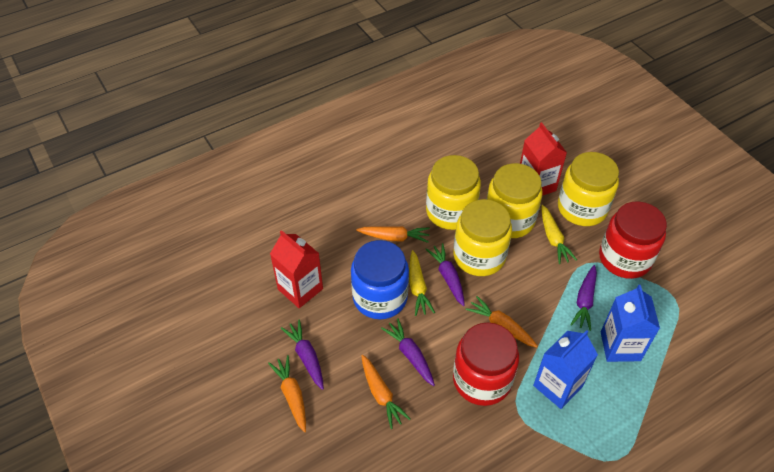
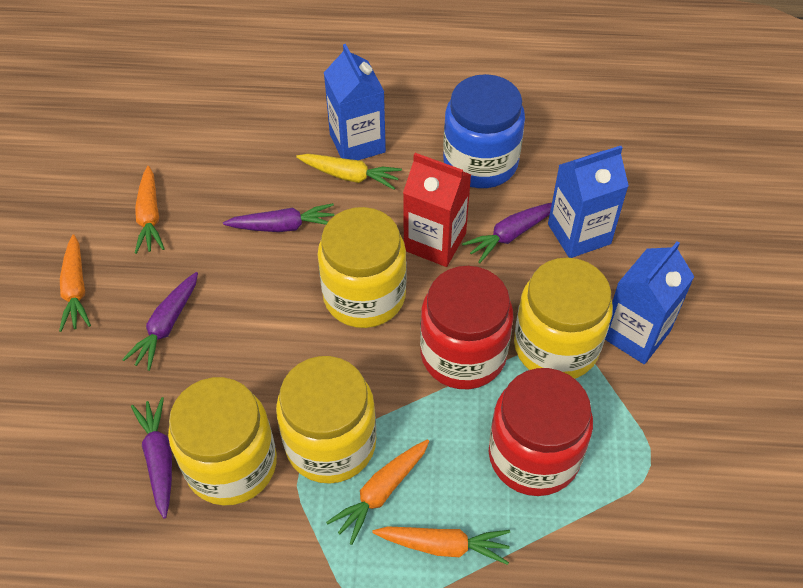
blue carton: [533,330,598,409] [601,285,660,362] = 2 -> [324,44,386,160] [548,146,629,258] [605,242,694,364] = 3
red carton: [270,230,323,308] [520,122,567,196] = 2 -> [403,153,471,267] = 1
yellow carrot: [409,250,435,316] [542,205,577,264] = 2 -> [296,154,402,190] = 1

